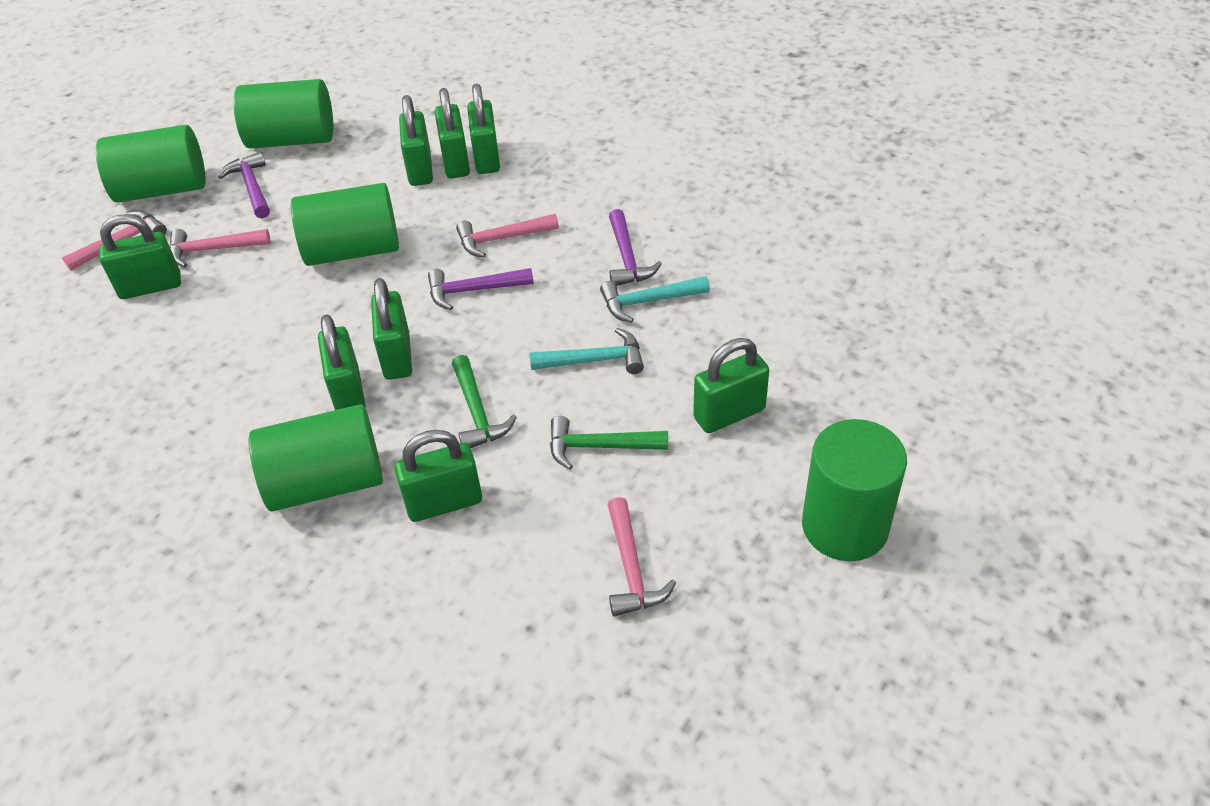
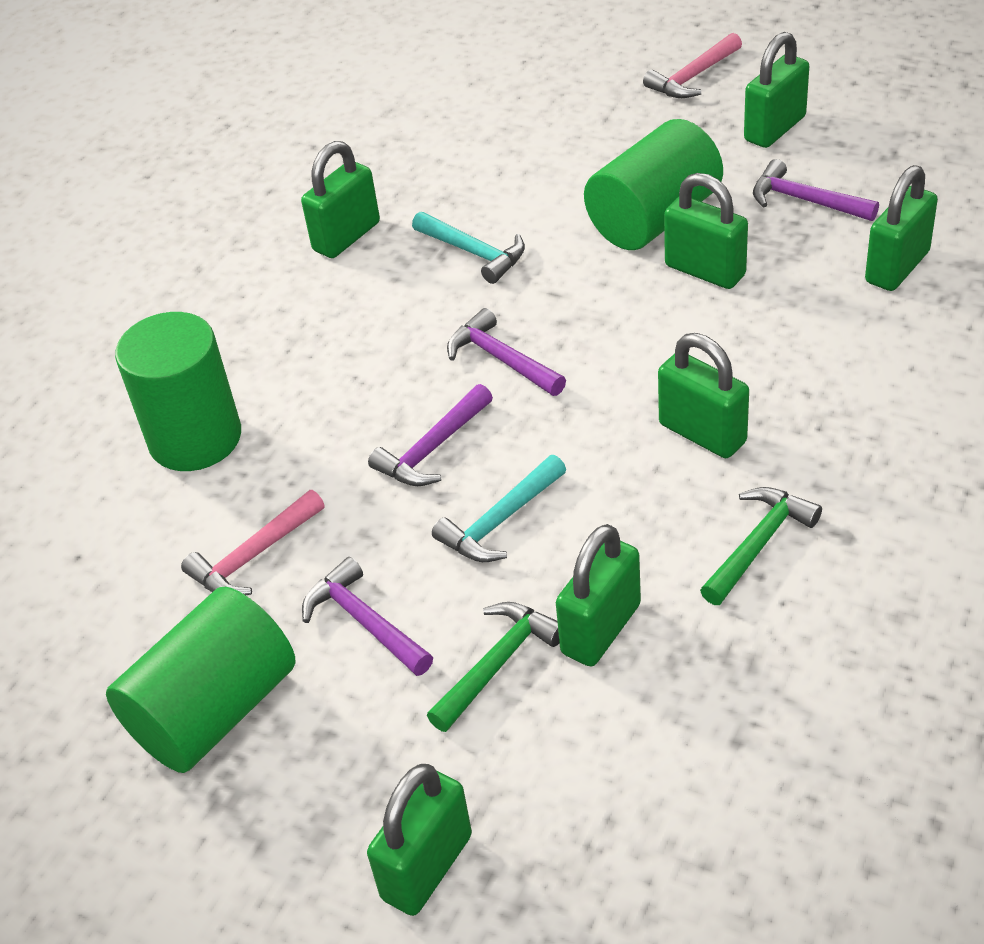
green cylinder: [96,125,206,203] [234,79,333,149] [249,404,383,512] [291,183,399,266] [802,419,907,561] = 5 -> [106,587,295,773] [115,312,241,471] [584,119,723,250] = 3
green padlock: [99,214,181,299] [318,315,366,410] [371,278,412,380] [394,430,482,522] [399,95,433,186] [435,88,470,178] [467,84,500,174] [693,338,769,433] = 8 -> [301,141,380,258] [367,764,472,916] [556,524,641,666] [658,333,749,458] [664,173,748,289] [744,32,809,148] [865,165,938,291] = 7
pink hammer: [62,210,167,271] [170,229,270,267] [456,214,559,258] [608,497,676,616] = 4 -> [181,490,325,595] [643,33,742,98] = 2
purple hammer: [218,152,270,218] [428,268,534,310] [609,209,662,286] = 3 -> [302,557,433,676] [368,384,493,486] [447,308,566,396] [753,159,879,221] = 4

